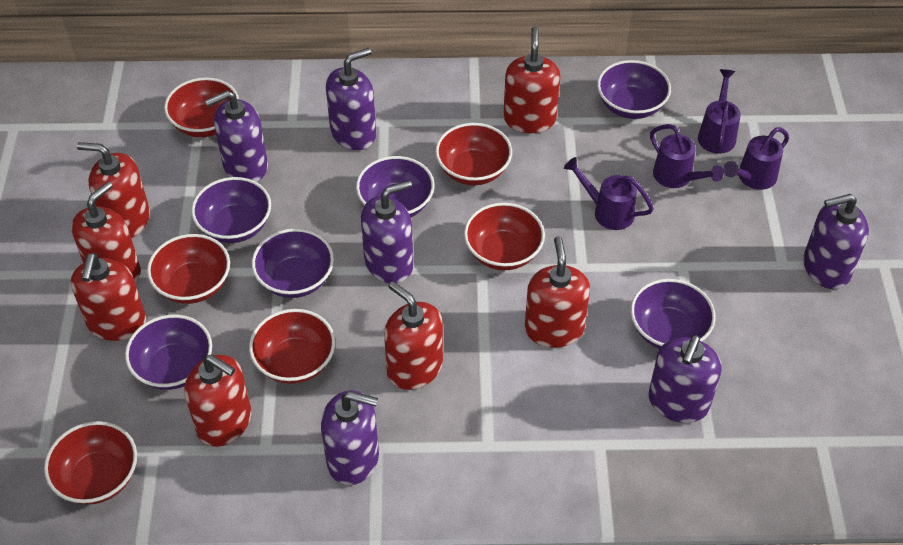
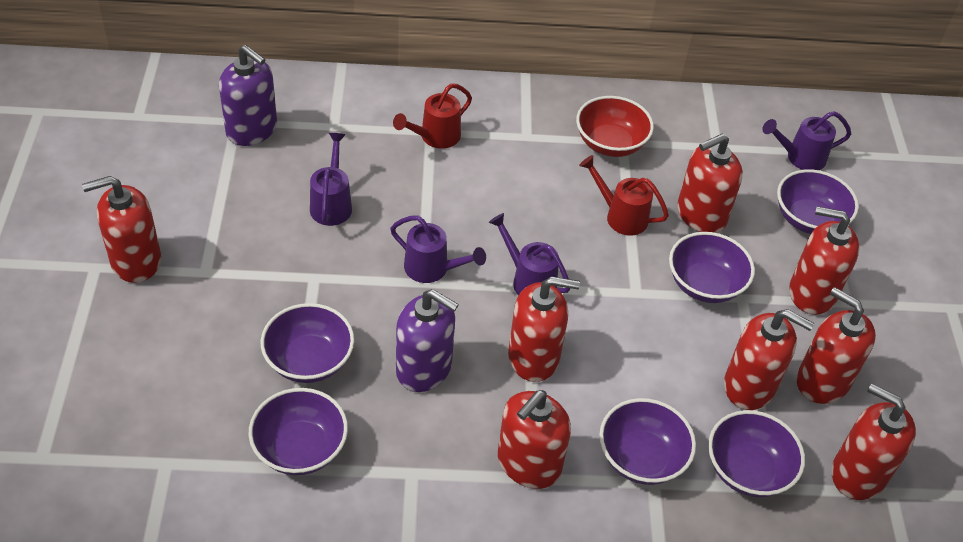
purple soap dispenser: [205,90,268,182] [321,390,379,485] [326,48,377,150] [361,180,413,283] [648,335,722,423] [803,194,869,289] = 6 -> [219,45,277,146] [396,289,459,392] = 2
red bowl: [44,421,137,505] [147,234,230,304] [164,77,239,137] [249,309,335,384] [435,123,512,185] [464,203,545,270] = 6 -> [576,96,654,157] = 1
red soap dispenser: [71,181,141,283] [71,253,146,341] [77,142,150,238] [185,355,251,447] [384,281,443,390] [503,27,560,133] [525,236,590,348] = 7 -> [82,176,161,283] [498,390,571,489] [508,277,580,382] [677,134,743,233] [724,309,814,410] [789,207,860,315] [796,287,876,404] [832,384,916,500] = 8
red watering can: none = 0 -> [393,83,472,149] [579,155,669,236] = 2

